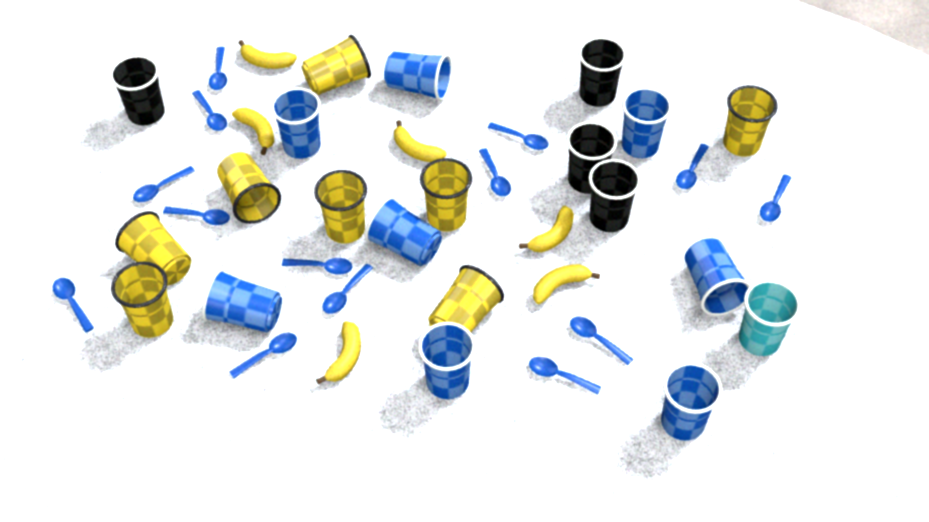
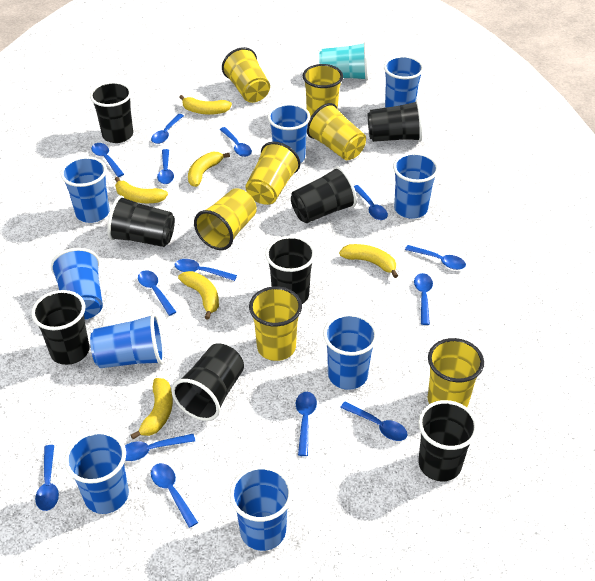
black cup: [110,55,165,125] [566,121,617,194] [578,37,627,107] [588,159,641,232] = 4 -> [31,290,90,365] [90,82,133,143] [107,195,175,247] [172,343,244,421] [265,236,315,304] [291,167,357,223] [368,100,422,142] [418,400,478,481] = 8
blue cup: [202,269,282,333] [271,87,321,159] [365,196,442,266] [384,52,452,101] [418,322,476,399] [622,87,672,158] [661,362,723,441] [685,238,751,316] = 8 -> [50,248,103,320] [61,156,109,223] [64,431,129,514] [90,313,164,368] [230,466,293,551] [268,103,310,163] [323,313,378,390] [384,56,424,108] [393,153,439,219] = 9
yellow cup: [111,262,173,338] [115,211,191,286] [217,152,281,224] [302,35,371,95] [314,170,367,243] [420,158,472,232] [428,265,504,332] [723,85,778,157] = 8 -> [194,188,257,250] [222,47,270,103] [245,142,300,205] [249,286,302,361] [303,64,343,117] [307,103,366,160] [428,338,484,407] = 7

